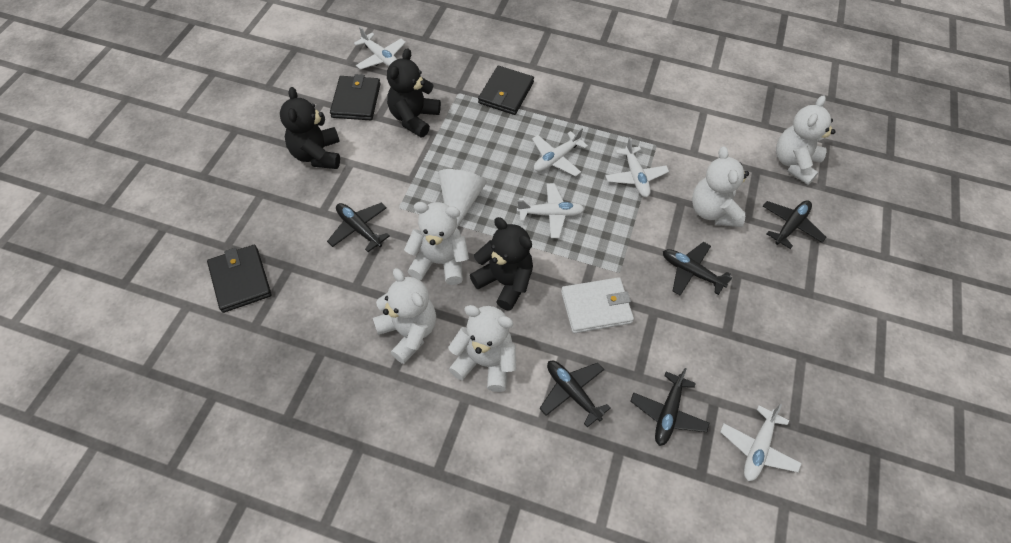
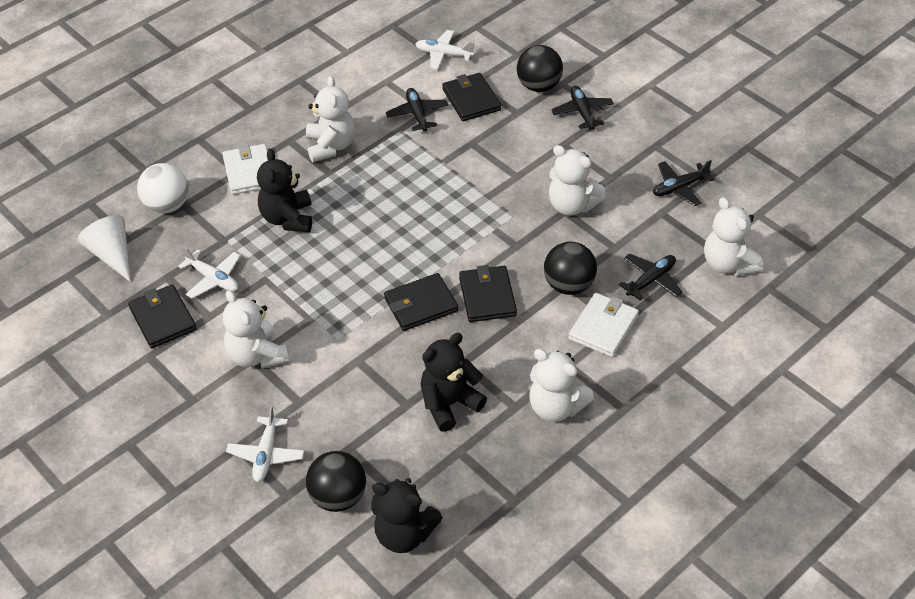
black ball: none = 0 -> [306,451,366,512] [517,45,563,92] [544,242,597,295] = 3
black plane: [327,203,390,252] [539,361,611,427] [630,368,710,446] [663,242,733,296] [763,200,826,249] = 5 -> [386,88,448,131] [551,86,614,130] [619,253,682,300] [653,160,715,206] = 4
black wallet: [207,245,272,313] [330,74,380,120] [478,66,534,115] = 3 -> [128,284,197,348] [384,273,458,331] [442,73,501,121] [459,265,517,322] = 4
white ball: none = 0 -> [137,163,188,213] = 1
white plane: [354,27,406,70] [517,183,584,238] [532,128,588,176] [605,137,669,197] [720,404,802,481] = 5 -> [178,247,240,299] [226,406,304,482] [416,30,475,69] = 3
white wallet: [561,277,634,333] = 1 -> [222,144,268,195] [568,293,639,357] = 2

